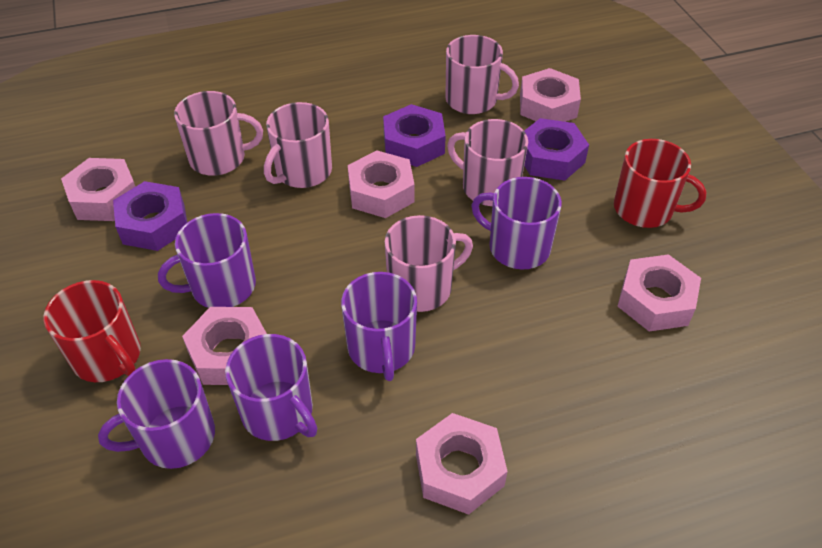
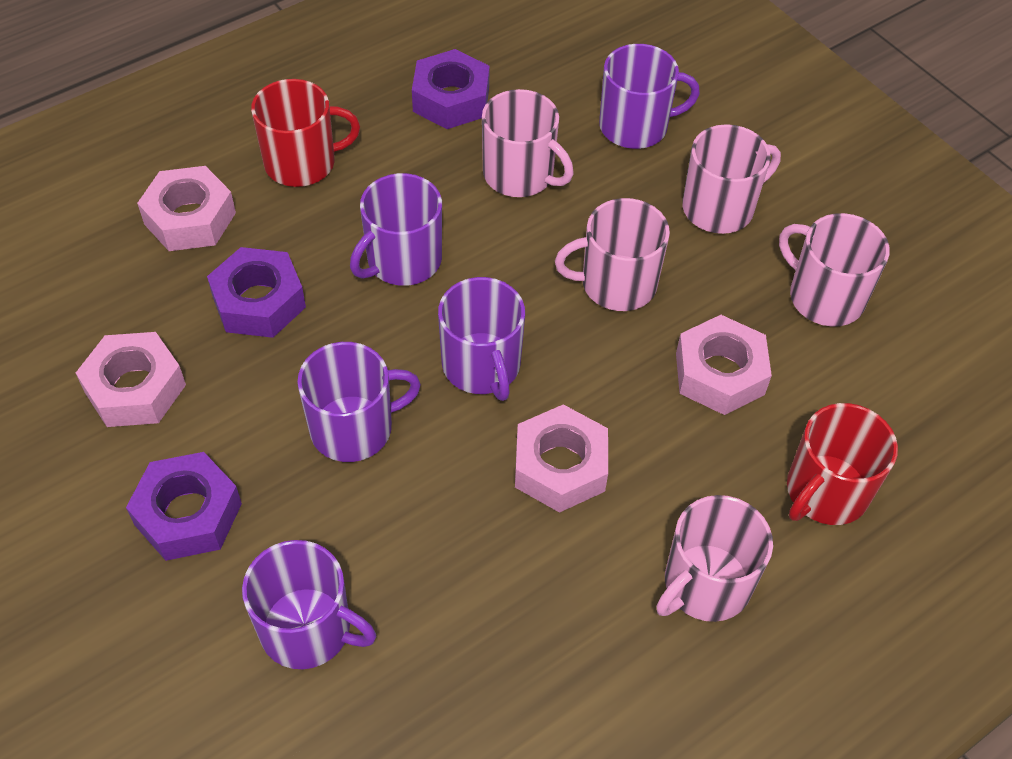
pink nut: [61,158,136,221] [182,307,267,385] [348,150,415,218] [416,413,508,515] [520,68,581,122] [617,254,701,332] = 6 -> [76,332,186,427] [137,166,236,251] [515,404,608,513] [676,315,772,415] = 4

